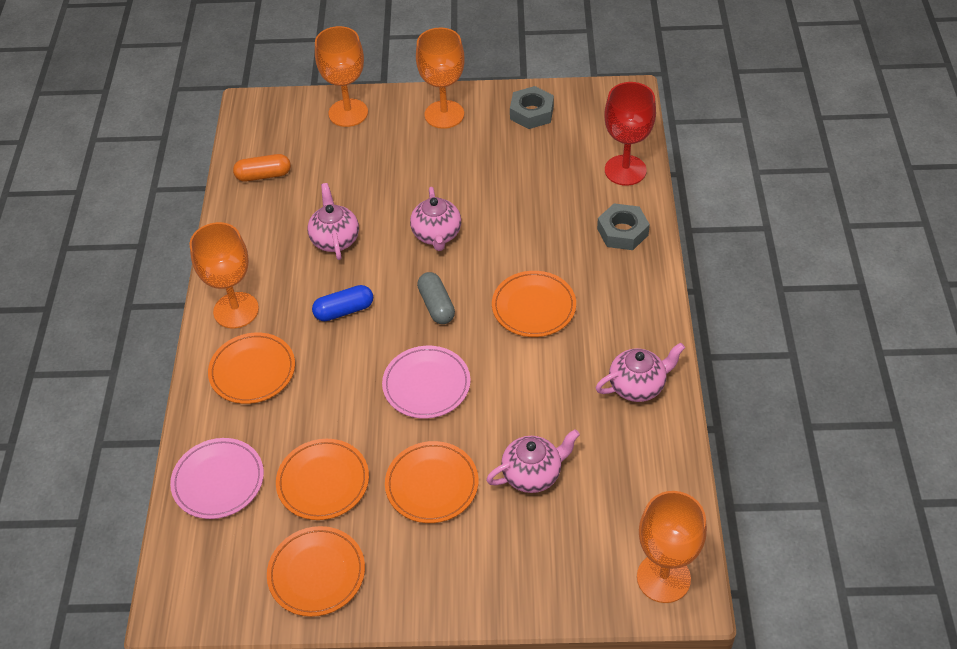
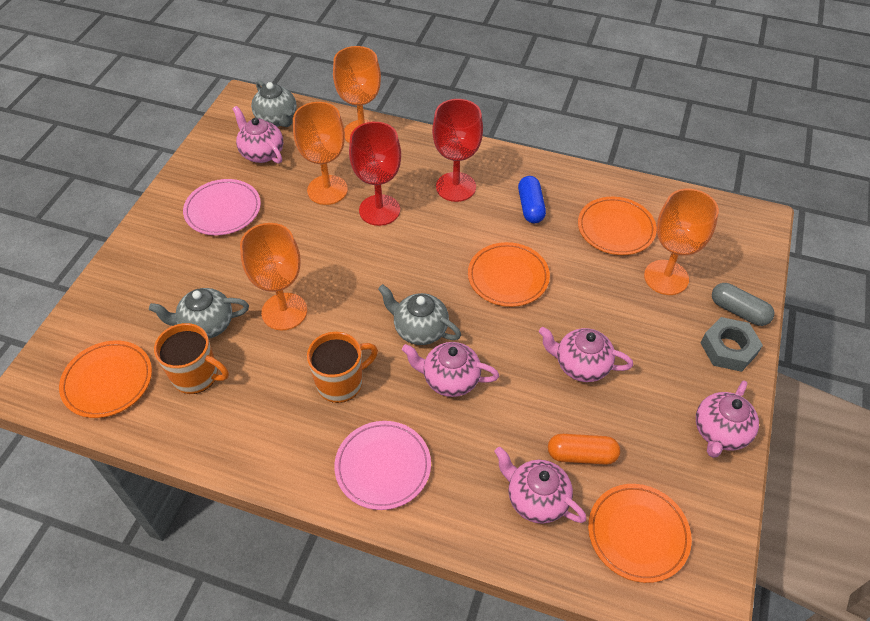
grey nut: [510,86,554,129] [597,203,650,250] = 2 -> [701,317,763,372] = 1
grey teapot: none = 0 -> [149,288,249,339] [251,80,297,127] [378,284,461,345] = 3
orange mug: none = 0 -> [154,323,229,394] [307,332,378,403] = 2
orange plate: [208,333,295,404] [267,526,365,617] [276,439,369,520] [385,441,478,523] [492,271,576,337] = 5 -> [59,341,152,418] [468,242,550,307] [578,197,657,255] [588,484,692,583] = 4
pink teapot: [307,183,359,260] [410,187,461,251] [486,429,580,493] [596,343,685,402] = 4 -> [232,106,283,164] [402,342,499,397] [494,447,587,524] [539,327,633,382] [696,380,759,458] = 5
red goblet: [605,82,656,186] = 1 -> [349,122,401,226] [432,99,483,202] = 2

